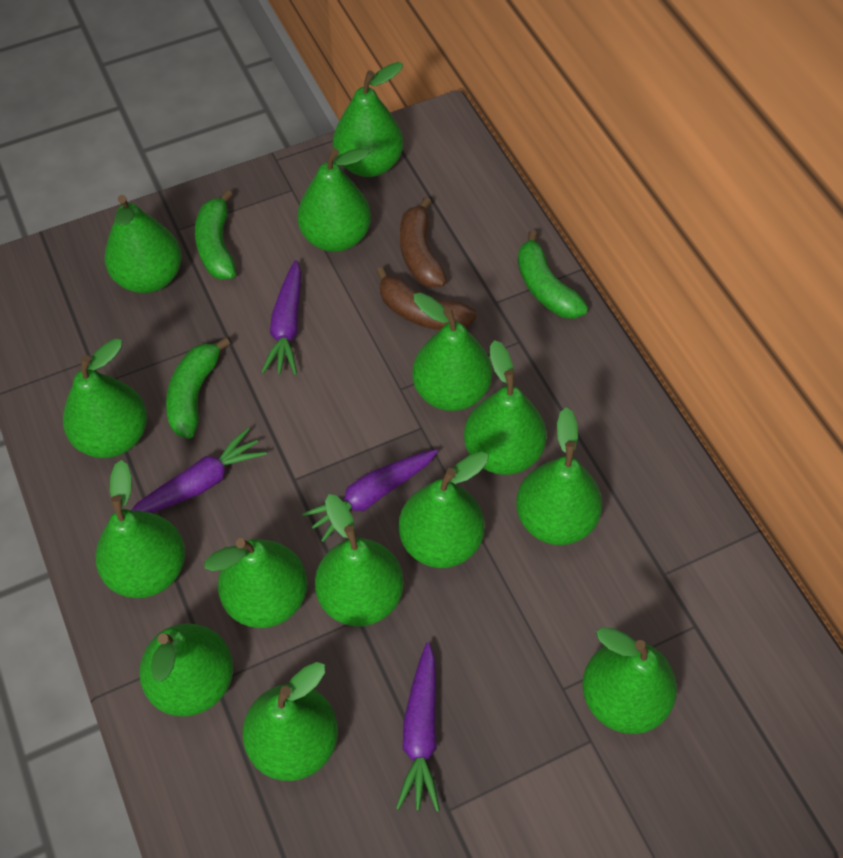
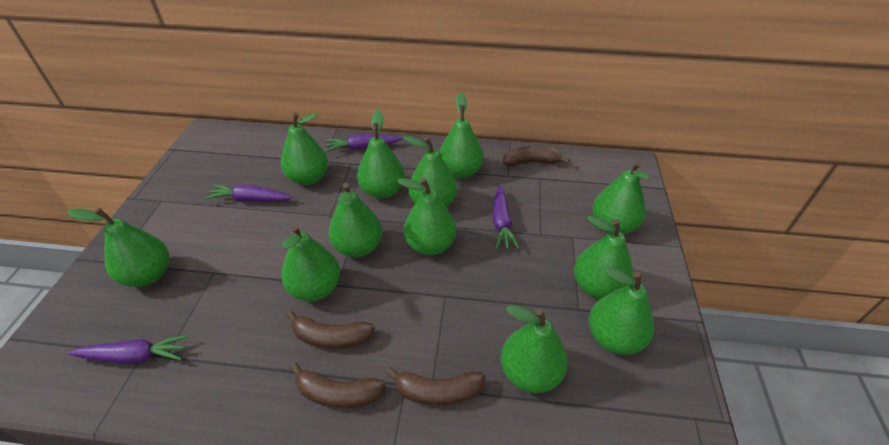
brown banana: [376,267,477,330] [400,197,447,288] = 2 -> [287,311,375,349] [290,363,386,408] [386,367,485,406] [503,146,569,166] = 4
green banana: [166,337,230,439] [195,190,236,280] [518,230,588,319] = 3 -> none = 0
green pear: [63,339,147,458] [95,460,185,598] [105,195,182,293] [139,623,233,717] [204,538,307,628] [243,662,338,781] [297,148,371,252] [315,494,404,626] [333,62,403,177] [399,452,489,568] [412,293,492,411] [464,340,547,475] [516,407,602,545] [582,627,677,734] = 14 -> [66,208,169,287] [281,112,328,185] [281,225,340,301] [328,183,382,257] [357,109,405,199] [397,178,456,255] [403,135,457,207] [439,92,484,179] [501,305,568,393] [574,216,634,299] [589,267,654,355] [592,161,650,234] = 12

